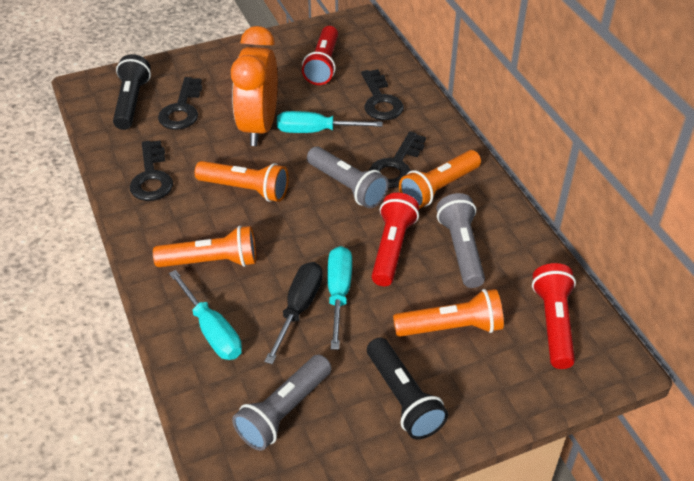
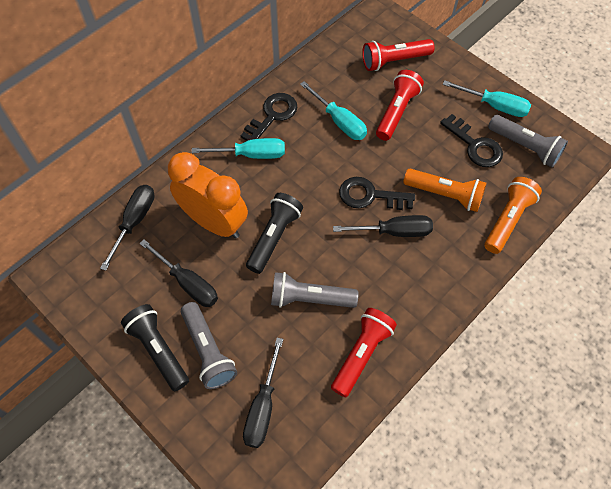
black key: [130,140,173,201] [158,77,202,130] [361,69,404,120] [369,131,426,188] = 4 -> [240,93,297,141] [339,177,415,210] [440,114,503,167] = 3
black screwdriver: [264,262,323,364] = 1 -> [100,185,155,271] [139,239,218,307] [243,338,283,448] [333,215,433,237] = 4
orange flashlight: [153,226,256,267] [194,161,289,202] [393,289,504,337] [399,150,481,209] = 4 -> [403,169,486,212] [484,177,542,254] = 2

